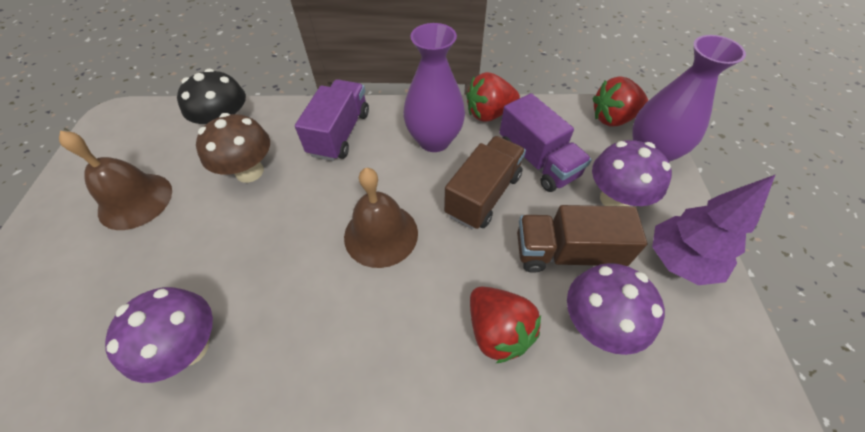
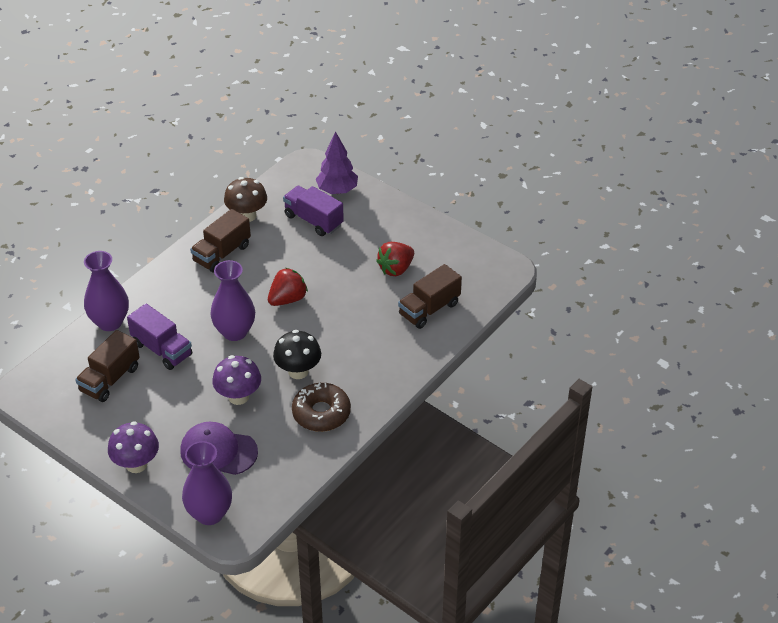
brown bell: [59,131,172,230] [344,168,418,268] = 2 -> none = 0
brown donut: none = 0 -> [292,383,351,432] = 1
brown truck: [444,136,526,229] [517,205,647,273] = 2 -> [75,330,140,402] [190,209,251,273] [398,264,462,329] = 3
purple cap: none = 0 -> [180,422,258,475] = 1
purple mushroom: [105,287,213,383] [567,263,665,355] [592,140,672,206] = 3 -> [108,421,159,473] [212,355,261,405] = 2
purple vase: [403,23,465,152] [632,35,746,162] = 2 -> [84,251,129,331] [182,441,232,525] [210,260,255,341] = 3
red strawberry: [466,72,520,122] [470,286,541,363] [593,76,648,126] = 3 -> [268,268,308,306] [376,242,414,276] = 2

